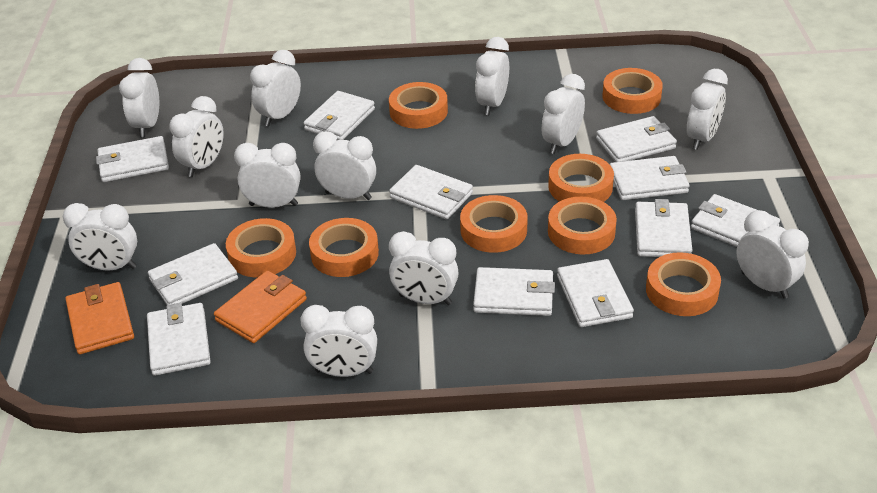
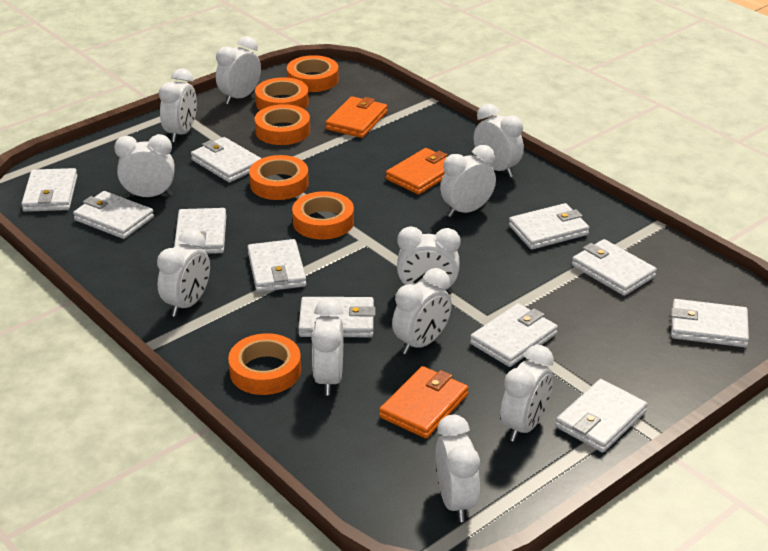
orange tape: [226,218,296,277] [309,218,379,277] [389,82,448,129] [460,195,528,253] [548,154,614,202] [548,197,617,254] [603,68,663,114] [646,252,721,316] = 8 -> [228,333,301,395] [249,155,309,200] [255,77,309,110] [255,104,310,145] [287,55,339,92] [292,191,354,240] = 6
orange wallet: [65,282,134,355] [214,271,307,343] = 2 -> [325,96,388,138] [379,366,468,439] [386,148,448,195] = 3
white clock: [63,203,137,271] [119,58,159,137] [169,96,224,177] [234,143,300,208] [250,50,301,126] [301,305,377,377] [313,131,376,200] [389,231,459,305] [475,37,509,115] [542,74,585,154] [687,69,728,150] [736,210,809,299] = 12 -> [114,134,175,198] [157,229,210,317] [159,69,197,142] [216,36,261,104] [311,299,344,395] [392,268,452,355] [397,226,461,294] [436,415,480,522] [440,145,496,217] [474,104,524,177] [500,345,554,442] = 11

